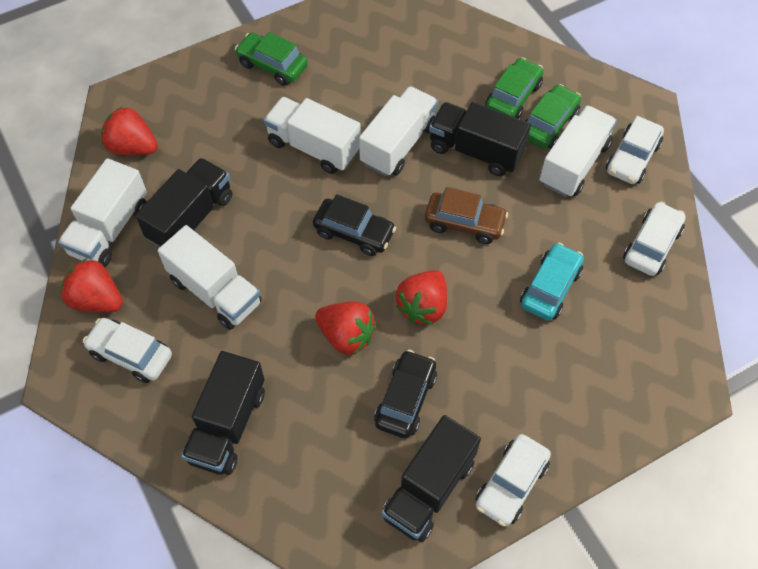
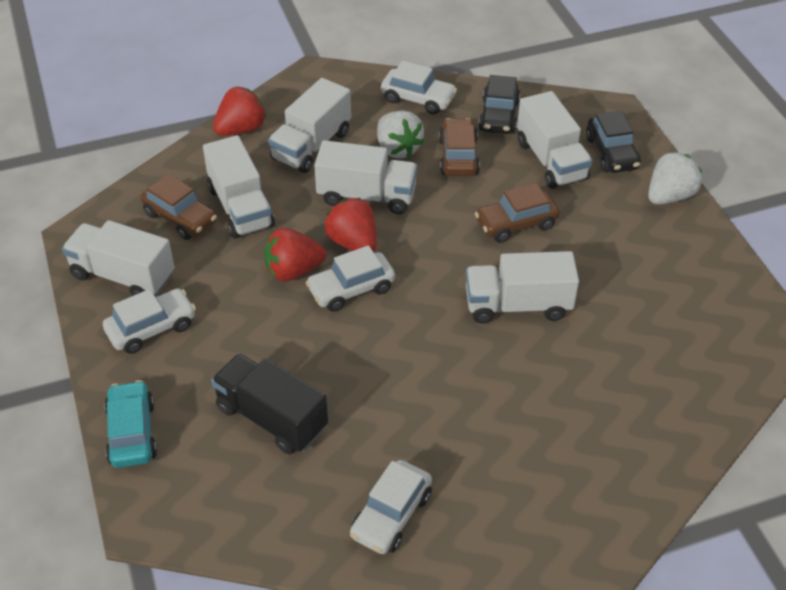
black truck: [136,158,232,247] [181,351,265,475] [381,415,481,542] [429,102,531,176] = 4 -> [211,353,328,454] = 1
brown car: [425,187,508,244] = 1 -> [140,174,217,240] [439,118,480,176] [475,183,560,243] = 3
green car: [235,32,308,86] [485,57,544,119] [525,84,581,149] = 3 -> none = 0
red strawberry: [60,258,123,312] [101,107,158,155] [315,301,376,355] [396,270,447,325] = 4 -> [213,87,267,136] [264,228,326,281] [324,198,376,252] = 3
white strawberry: none = 0 -> [377,110,424,158] [648,152,702,205] = 2
white truck: [58,158,147,267] [158,225,262,330] [264,97,361,174] [359,86,438,176] [540,105,617,197] = 5 -> [62,220,175,296] [203,135,275,239] [268,78,351,173] [314,140,418,214] [466,251,579,324] [517,91,592,189] = 6

